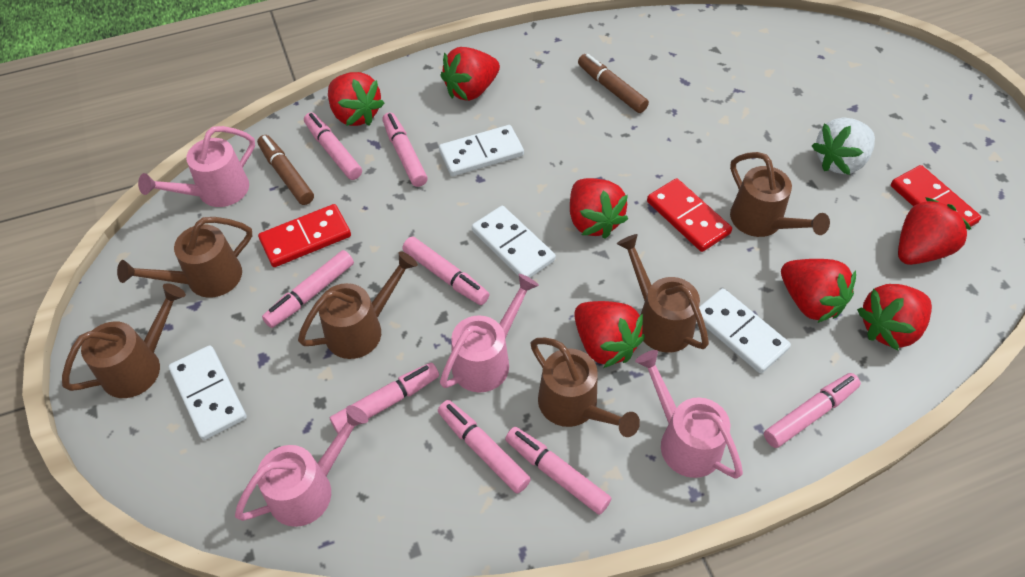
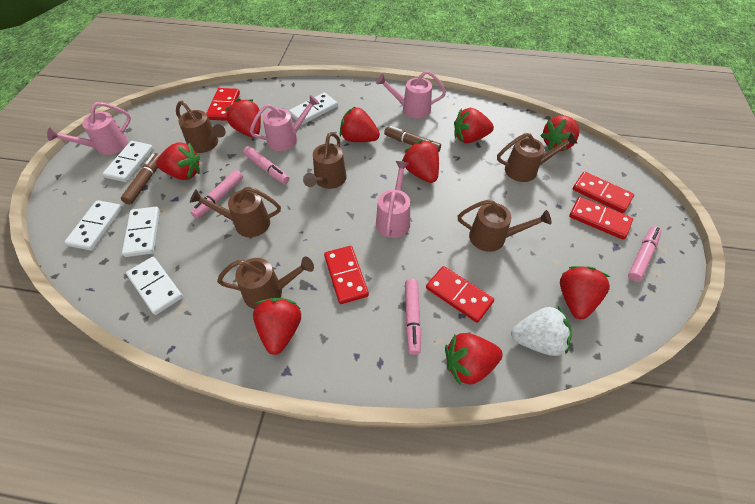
pink marker: [262,250,354,328] [304,112,362,180] [330,363,439,433] [382,113,428,187] [403,237,490,305] [438,400,531,493] [505,427,611,515] [764,373,861,448] = 8 -> [191,170,243,219] [243,146,289,184] [405,279,421,355] [628,226,661,282] = 4
red domino: [258,204,351,267] [647,178,732,252] [891,165,981,227] = 3 -> [206,88,240,121] [324,246,369,304] [426,266,494,323] [569,197,633,240] [573,172,634,213] = 5
red strawberry: [328,72,385,126] [440,47,500,101] [570,178,628,239] [574,301,645,368] [781,259,856,323] [857,284,932,351] [898,197,971,265] = 7 -> [156,142,200,180] [225,99,261,138] [253,298,301,355] [340,106,380,142] [402,141,439,183] [445,333,503,386] [454,108,494,143] [540,115,579,151] [560,266,610,319] = 9
white domino: [169,345,247,440] [439,125,524,176] [472,206,556,278] [699,288,791,373] = 4 -> [64,200,122,250] [102,141,154,182] [122,207,160,257] [126,257,183,315] [289,93,338,125] = 5

